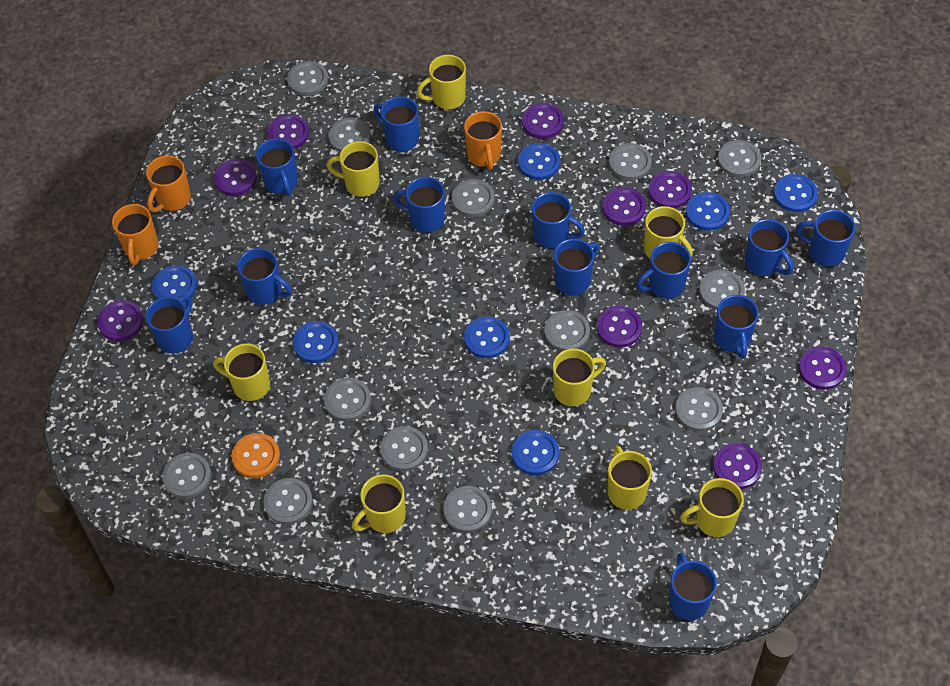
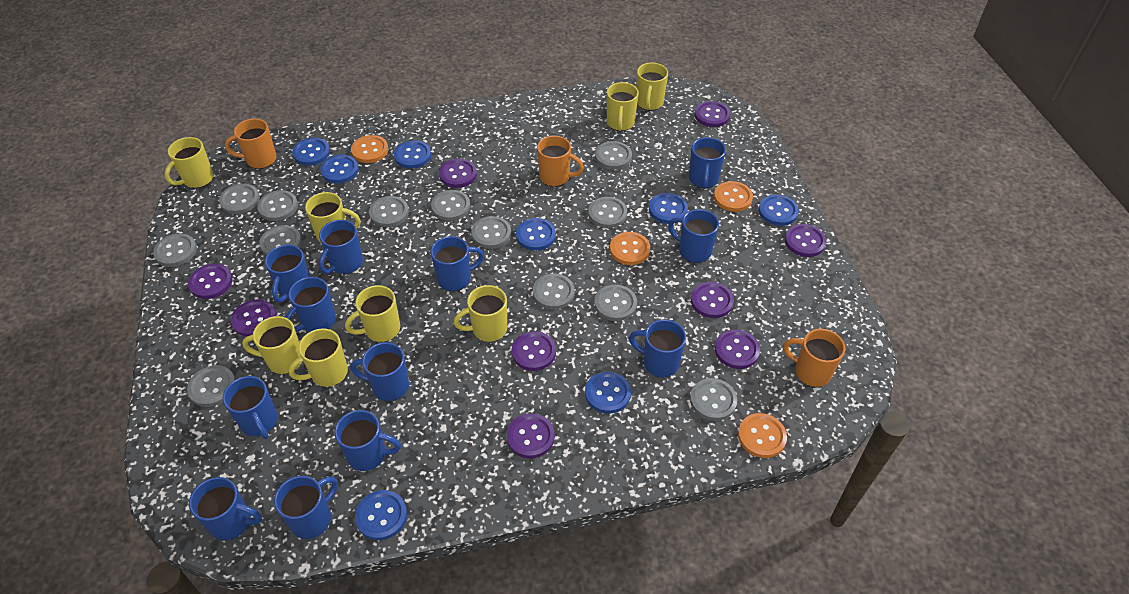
blue button: [152,265,197,303] [293,321,339,363] [464,316,510,358] [512,430,559,475] [518,143,560,180] [686,192,730,231] [773,174,818,212] = 7 -> [292,138,330,166] [320,154,359,184] [355,490,407,540] [394,140,431,169] [516,218,556,251] [585,371,631,414] [649,193,688,224] [759,195,799,226] = 8
orange button: [232,433,280,478] = 1 -> [351,135,388,163] [610,232,650,265] [714,181,753,212] [738,413,787,458] = 4

